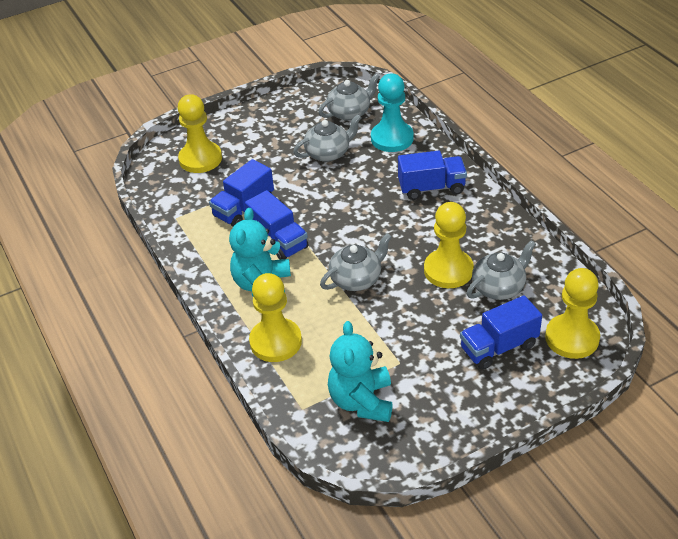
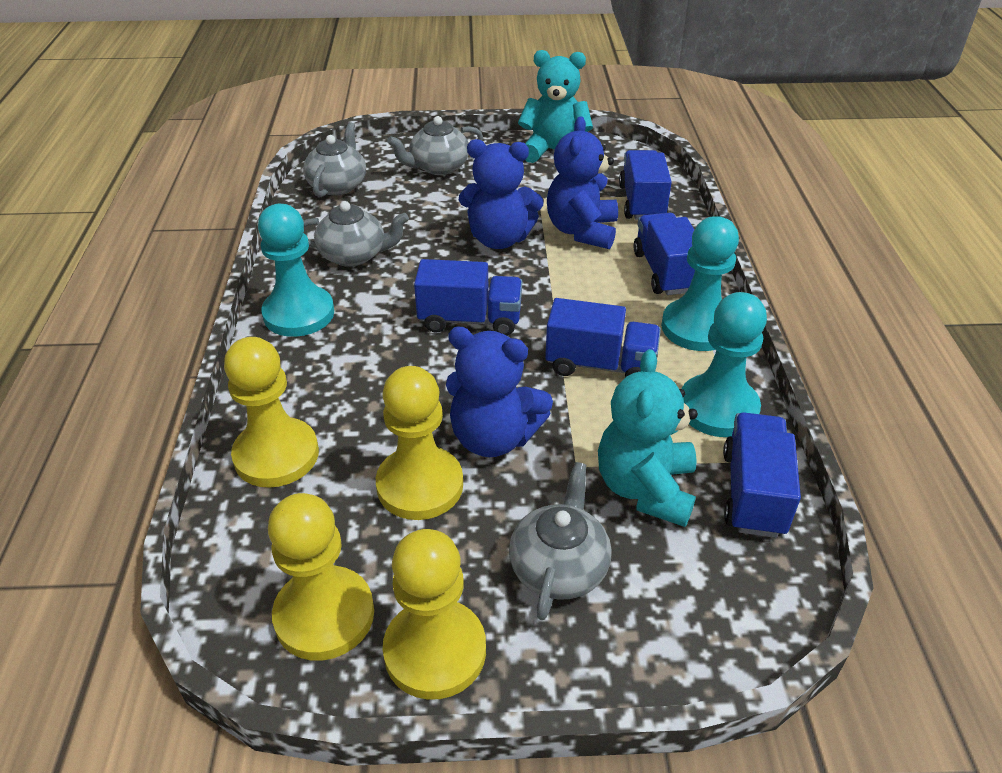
blue teddy bear: none = 0 -> [446,326,553,457] [459,139,544,249] [547,116,618,249] = 3
blue truck: [209,159,274,227] [245,190,309,260] [398,151,467,200] [460,295,542,370] = 4 -> [414,259,522,336] [545,298,661,377] [619,150,672,220] [633,213,695,295] [723,412,801,538] = 5
turquoise pawn: [371,73,413,152] = 1 -> [258,204,334,337] [661,216,739,351] [681,292,767,437] = 3

